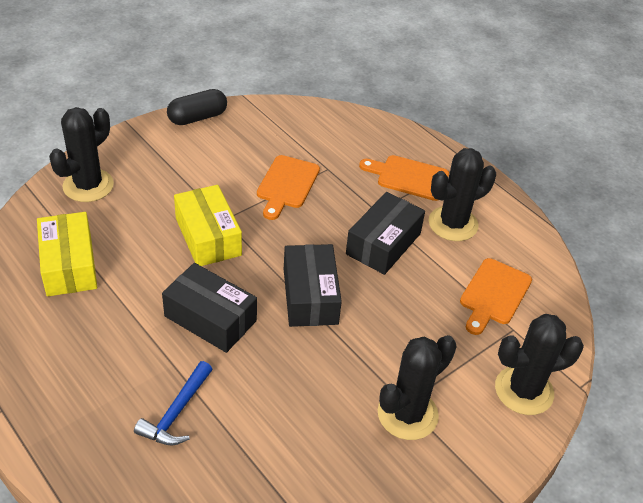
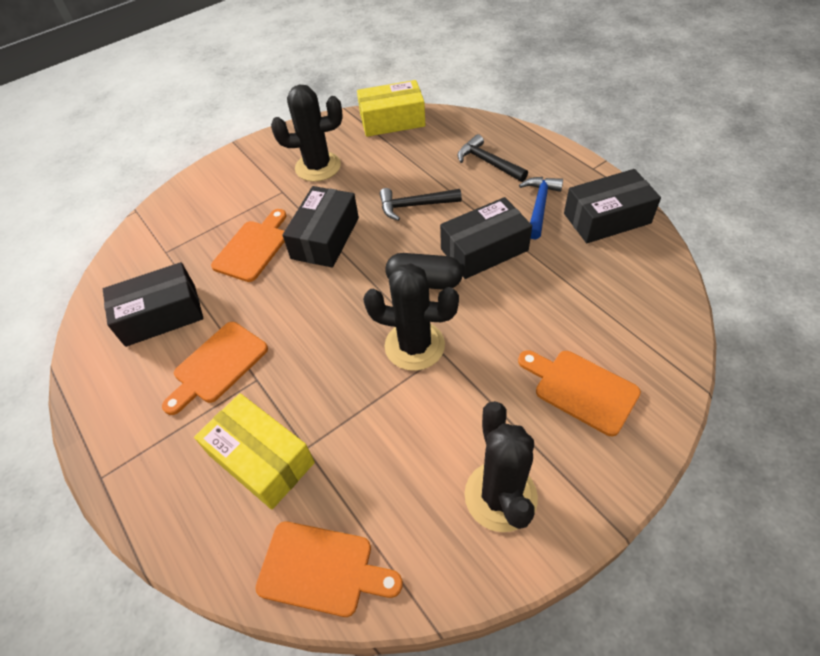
black box: [162,263,257,353] [284,244,342,327] [346,192,425,275] = 3 -> [103,262,203,347] [282,186,359,268] [440,197,532,279] [564,169,661,243] = 4
black cactus: [49,107,114,202] [378,335,457,440] [429,148,496,241] [495,314,584,415] = 4 -> [271,85,343,182] [363,263,459,371] [465,401,538,532] = 3
black hammer: none = 0 -> [380,188,462,221] [458,134,528,182] = 2
orange cutting board: [257,155,320,220] [359,155,449,201] [460,258,532,335] = 3 -> [162,322,268,415] [211,209,286,282] [255,521,403,617] [518,350,641,436] = 4

